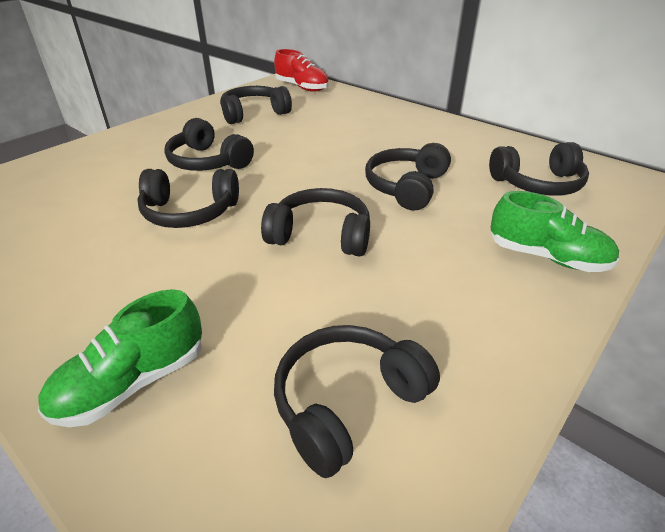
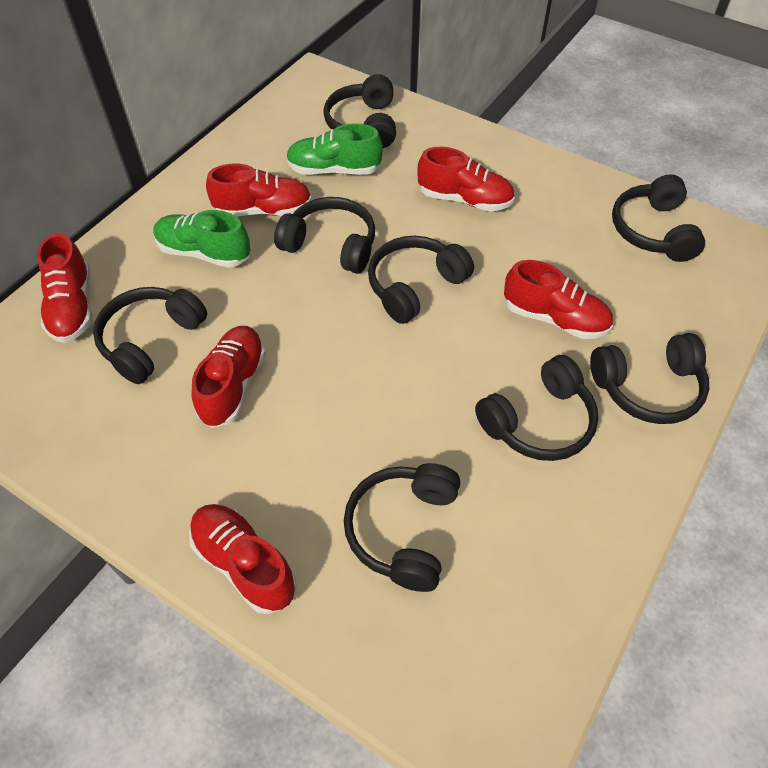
black headphones: [137,169,239,228] [164,118,254,171] [220,86,292,124] [261,188,370,257] [274,325,440,478] [365,143,451,211] [489,142,589,196] = 7 -> [93,287,207,384] [274,197,375,274] [323,74,396,148] [344,463,460,592] [368,236,474,324] [475,355,598,461] [590,333,709,424] [612,174,705,262] = 8
red shoe: [274,49,329,92] = 1 -> [37,233,92,343] [189,504,296,614] [192,326,266,428] [206,164,312,217] [417,147,515,212] [504,260,613,339] = 6

